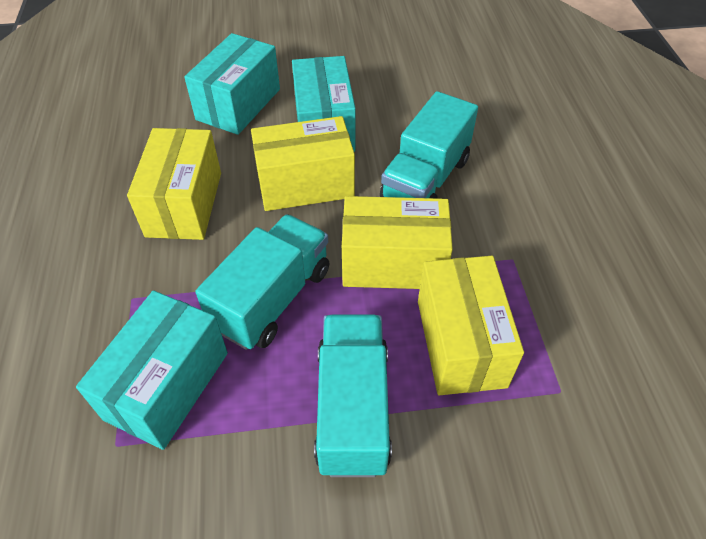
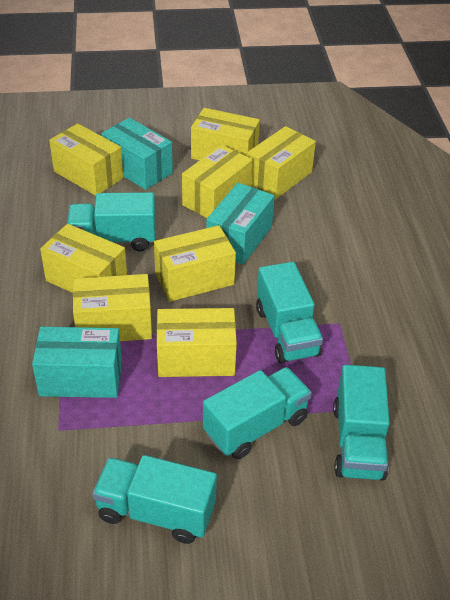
turquoise truck: [196,214,329,350] [314,314,392,477] [380,91,478,198] = 3 -> [67,192,156,252] [92,455,217,544] [203,367,312,459] [256,262,323,363] [333,365,390,481] = 5
yellow box: [127,128,221,240] [251,116,355,211] [342,196,453,289] [418,256,524,395] = 4 -> [40,224,127,293] [49,123,123,196] [73,274,152,341] [154,225,236,302] [157,308,237,377] [182,145,253,218] [191,108,260,160] [247,126,316,200] = 8

